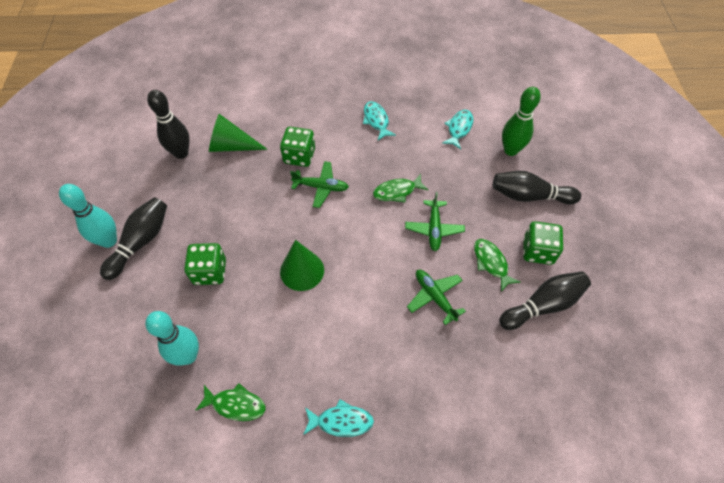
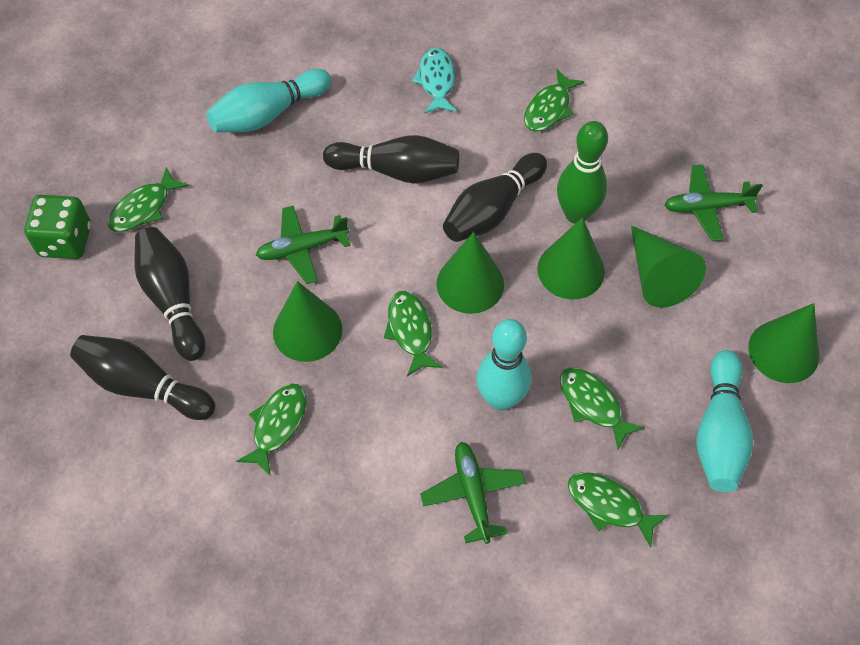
green cone: [209,114,268,152] [280,240,324,291] = 2 -> [273,281,342,362] [436,232,504,314] [537,217,605,299] [631,225,706,308] [748,303,819,383] = 5
green dice: [184,243,226,285] [280,127,315,167] [523,221,563,265] = 3 -> [24,195,91,259] = 1
green fish: [195,383,265,421] [373,174,429,203] [474,239,521,292] = 3 -> [108,167,189,232] [236,384,306,476] [384,291,442,377] [524,69,584,132] [560,367,645,450] [568,472,669,548] = 6
turquoise bowling pin: [59,184,117,248] [145,311,199,366] = 2 -> [206,69,331,132] [477,319,531,411] [696,350,753,492] = 3
turquoise fish: [303,399,374,437] [363,101,396,140] [442,110,473,149] = 3 -> [412,48,456,114] = 1

